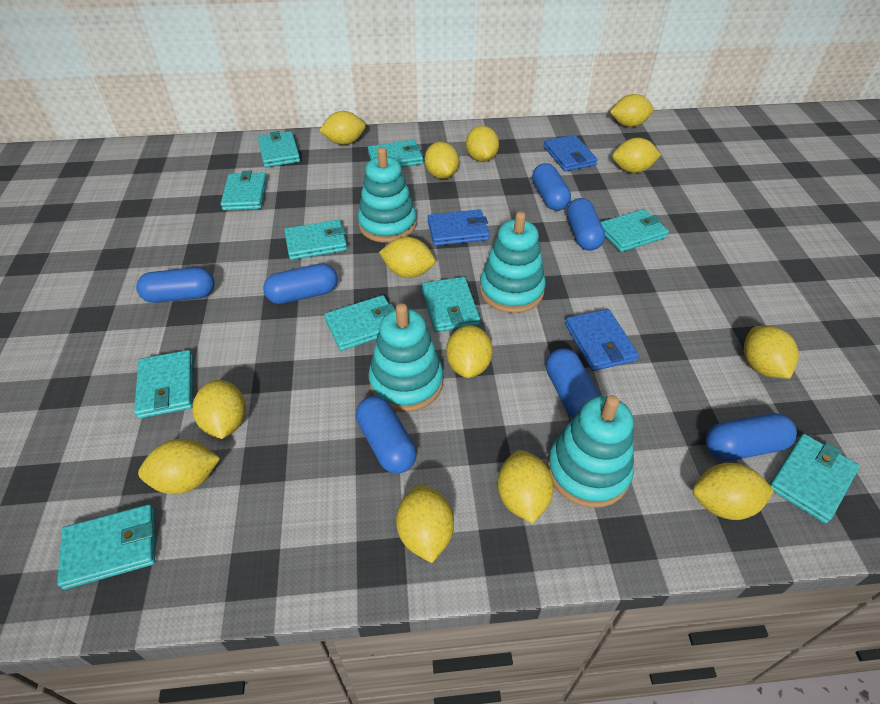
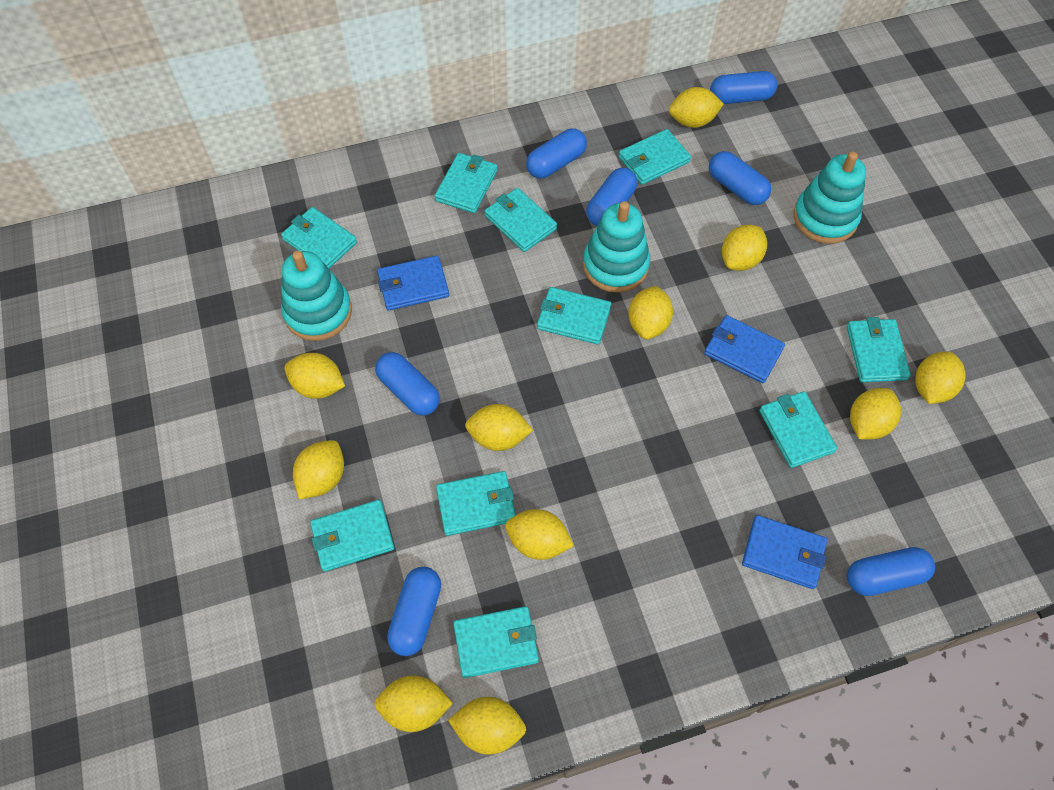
turquoise stacking toy: [358,147,417,243] [368,303,443,412] [479,211,546,313] [547,395,634,508] = 4 -> [281,251,352,341] [583,201,650,293] [793,152,866,244] = 3
yellow lemon: [138,439,220,494] [192,380,246,439] [319,111,366,145] [379,237,435,278] [396,484,454,563] [425,142,459,179] [446,325,493,378] [466,126,499,162] [497,450,554,524] [610,94,654,127] [612,138,661,173] [693,463,774,520] [744,326,799,379] = 13 -> [285,353,345,399] [293,440,344,499] [374,675,453,732] [448,697,526,755] [465,404,533,451] [505,509,574,560] [629,286,673,339] [669,87,724,128] [722,225,767,271] [850,388,901,439] [915,351,966,404] = 11

